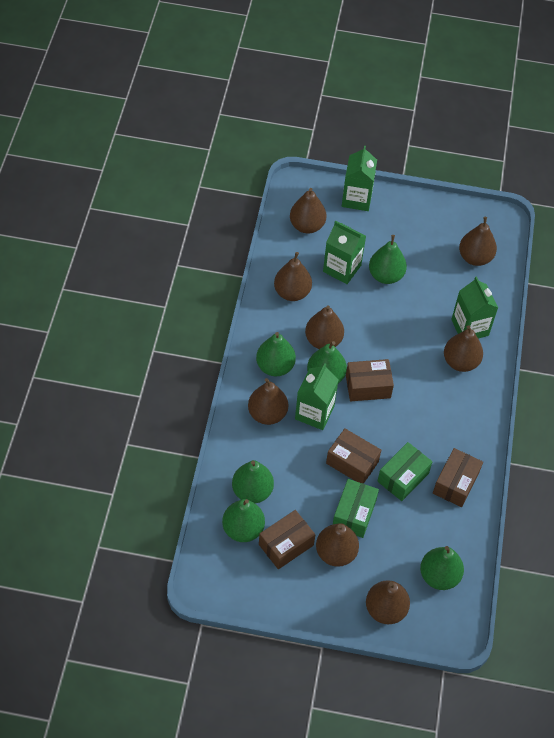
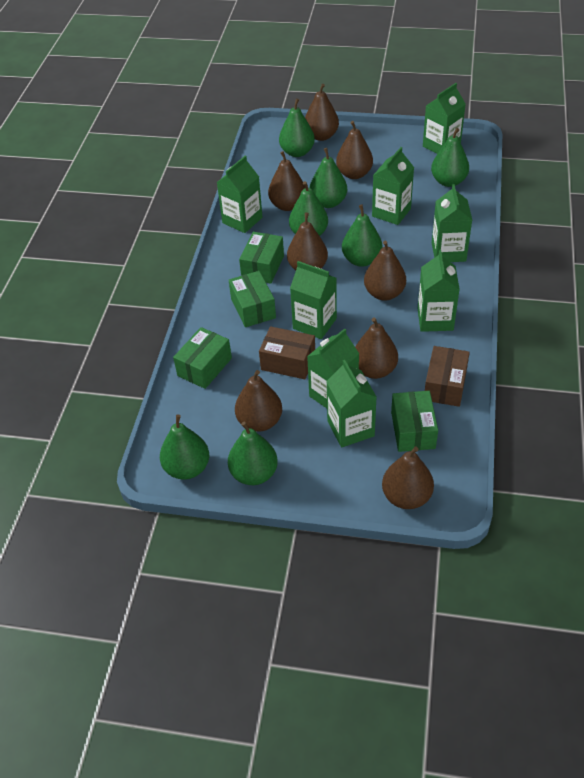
brown box: [259,510,315,569] [326,429,381,484] [346,359,394,401] [433,448,483,507] = 4 -> [259,326,315,379] [425,346,470,407] = 2
green box: [333,479,379,538] [377,442,432,501] = 2 -> [173,327,232,389] [229,271,276,327] [239,232,284,284] [391,391,438,452] = 4
green carton: [295,364,339,430] [323,221,366,284] [342,146,377,211] [451,276,498,339] = 4 -> [217,156,262,233] [290,261,337,339] [307,328,359,408] [326,360,376,447] [372,147,414,225] [418,250,460,332] [423,83,465,154] [432,184,472,262] = 8
green pear: [222,499,265,542] [232,460,274,504] [256,332,296,376] [307,341,347,383] [369,235,407,284] [420,546,464,590] = 6 -> [160,415,209,480] [228,422,278,485] [279,98,315,157] [289,181,328,236] [309,148,347,208] [342,205,382,267] [431,128,469,187] = 7

